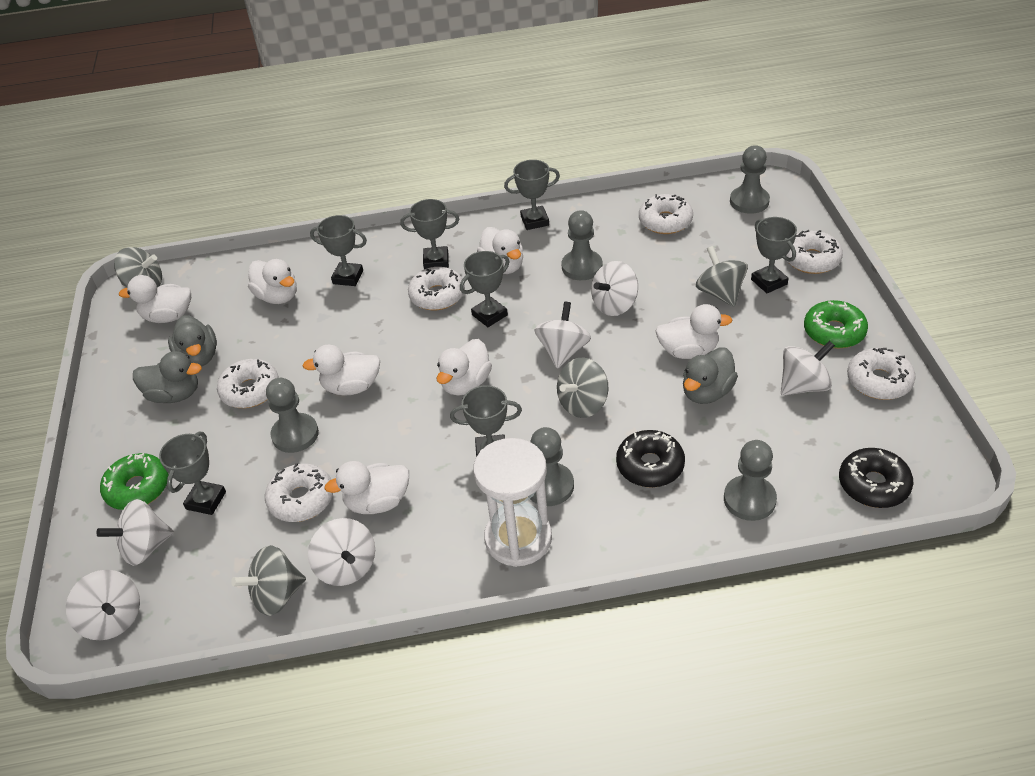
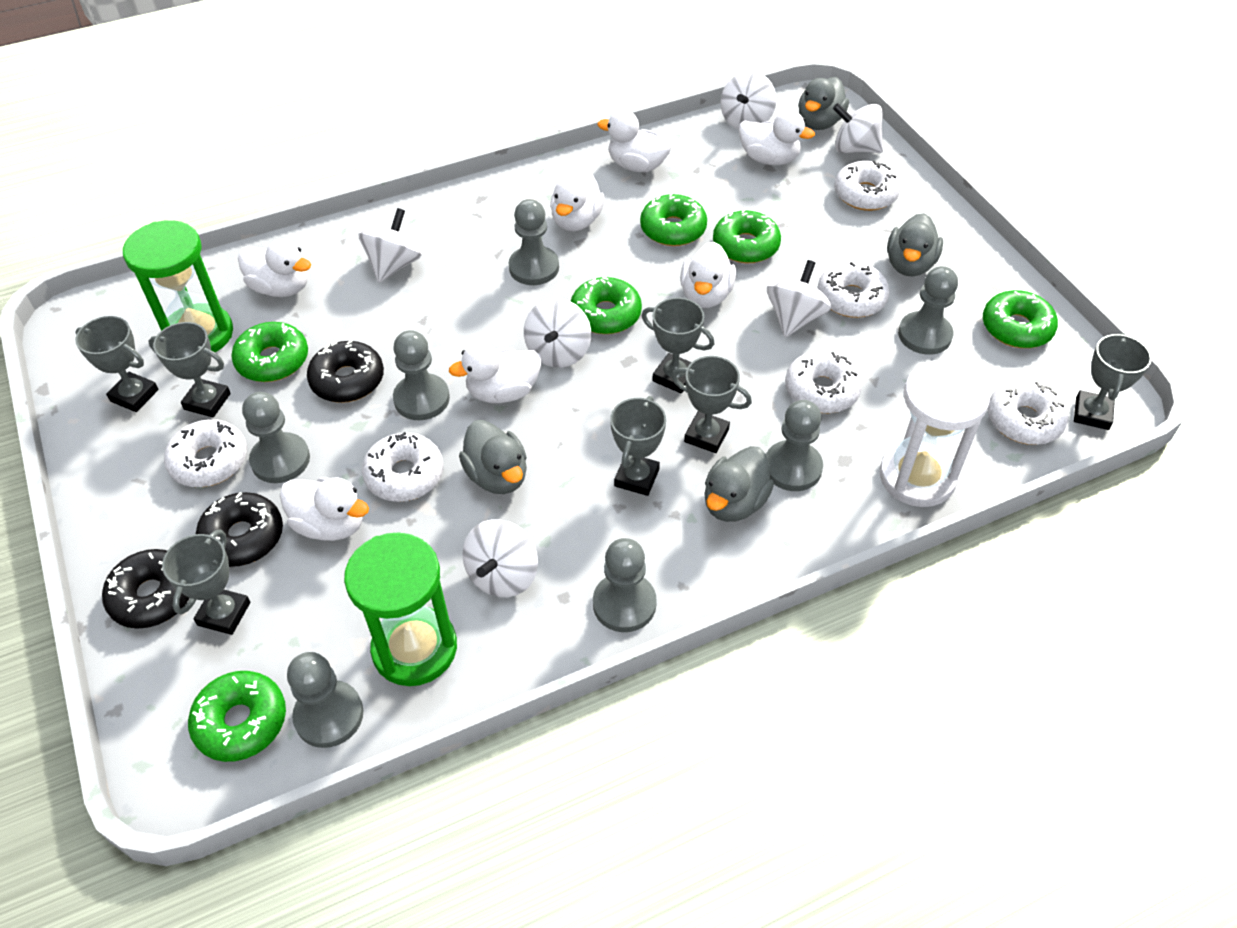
black donut: [616,430,685,488] [839,448,913,508] = 2 -> [102,549,190,629] [196,492,283,567] [307,340,384,403] = 3
green donut: [100,453,169,510] [804,300,868,349] = 2 -> [188,671,286,762] [231,322,308,382] [571,277,642,334] [640,193,707,246] [713,209,781,264] [983,290,1058,348] = 6
green hourglass: none = 0 -> [123,220,233,352] [344,532,457,686] = 2
grey duck: [133,351,202,403] [168,315,217,366] [683,347,738,404] = 3 -> [459,420,527,494] [704,446,774,522] [798,77,849,130] [887,213,943,277] = 4
grey pawn: [266,378,319,453] [530,427,574,506] [562,210,602,280] [724,440,777,521] [730,145,770,214] = 5 -> [242,392,310,483] [287,652,363,748] [393,330,450,420] [509,199,559,285] [593,538,657,632] [766,400,823,491] [898,266,958,355] = 7
grey spinning top: [114,247,162,288] [231,545,306,616] [557,357,609,418] [696,246,748,307] = 4 -> none = 0

